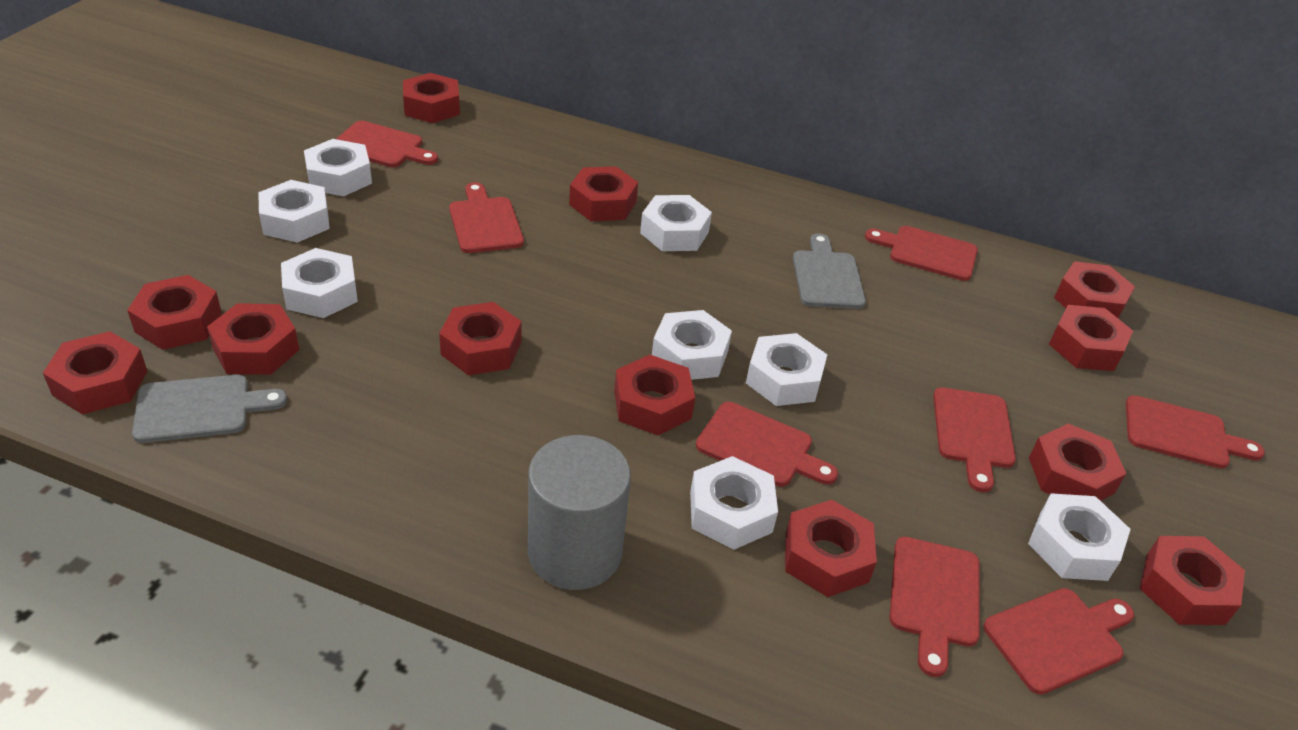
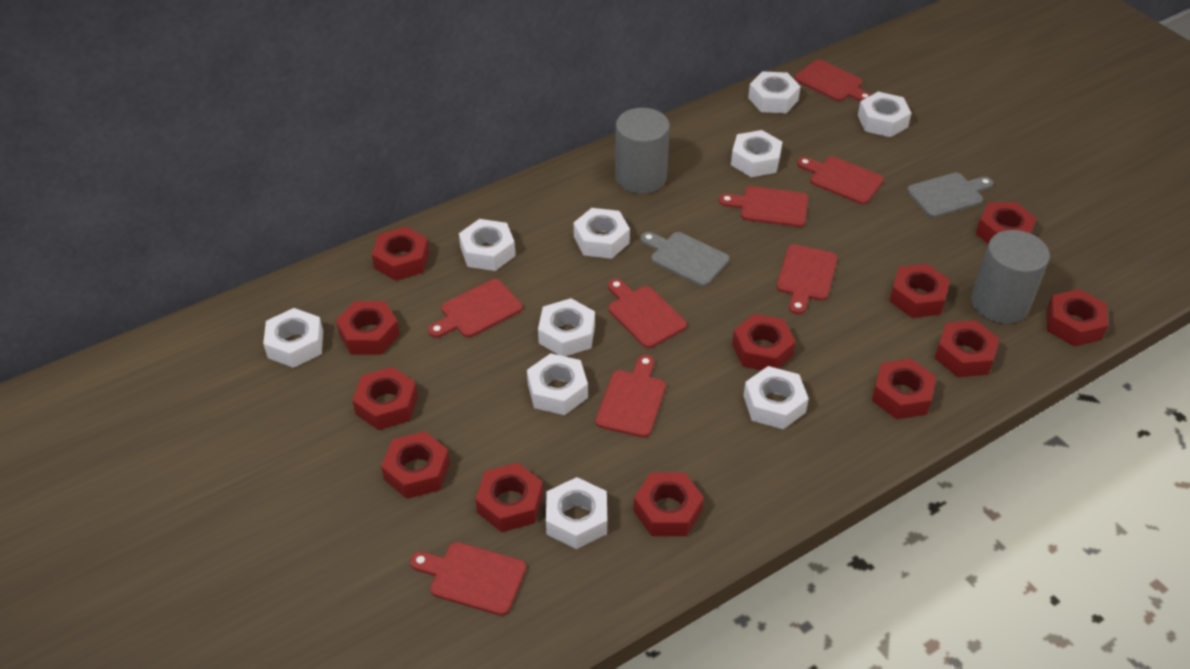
grey cylinder: [528,435,631,590] = 1 -> [615,108,670,194] [971,230,1050,324] = 2
white nut: [258,180,330,243] [281,248,358,318] [304,139,372,196] [640,195,712,251] [652,310,732,380] [690,456,778,550] [746,333,827,406] [1028,493,1131,581] = 8 -> [263,308,323,368] [459,219,515,271] [527,353,588,415] [538,298,595,356] [546,477,607,549] [574,208,630,259] [731,130,782,177] [744,366,809,429] [748,71,801,113] [858,92,911,137] = 10

